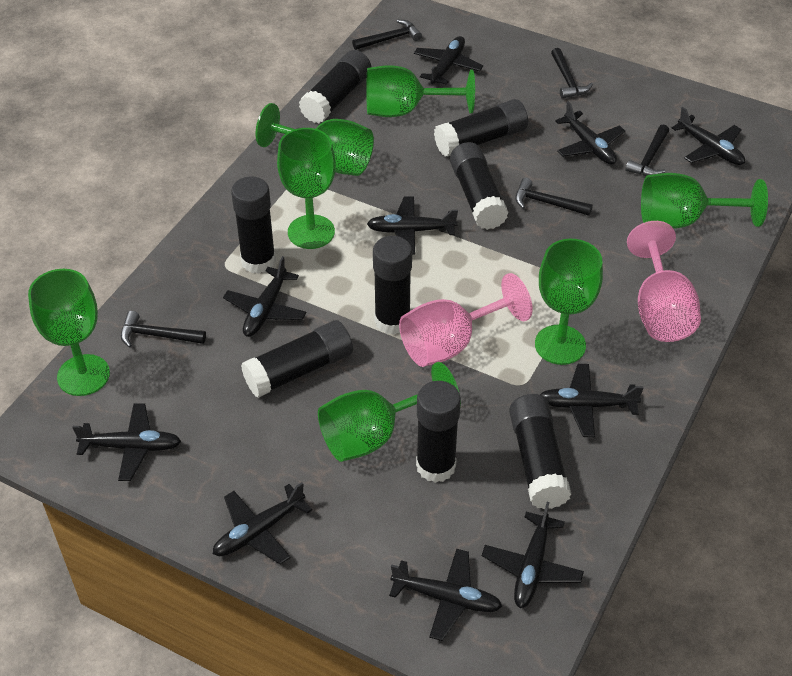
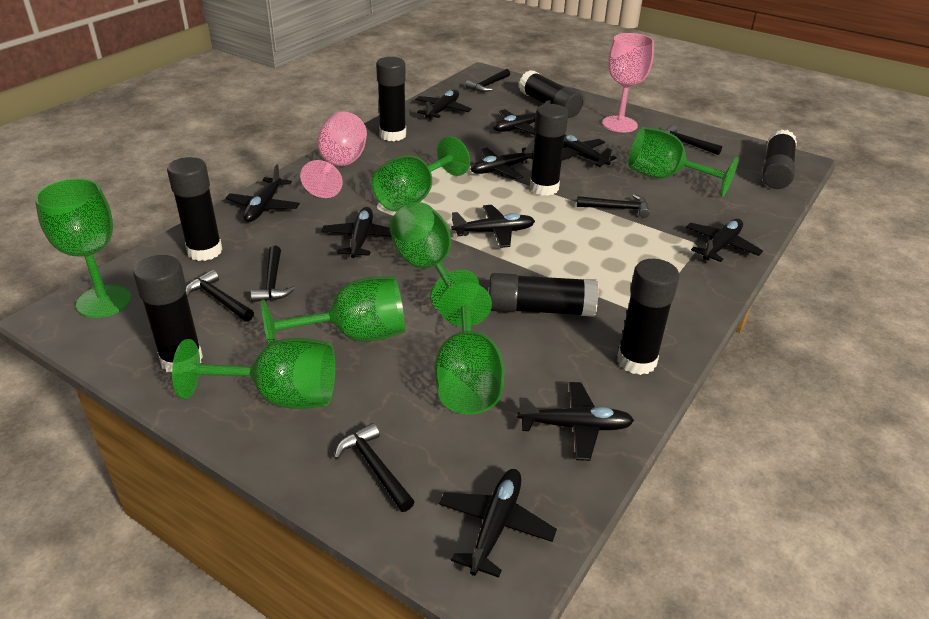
black hammer: [121,311,206,348] [352,20,422,50] [515,178,593,216] [551,48,593,99] [625,124,669,176] = 5 -> [186,270,254,322] [250,246,295,302] [334,423,415,512] [465,69,510,92] [577,194,650,218] [665,125,722,155] = 6

